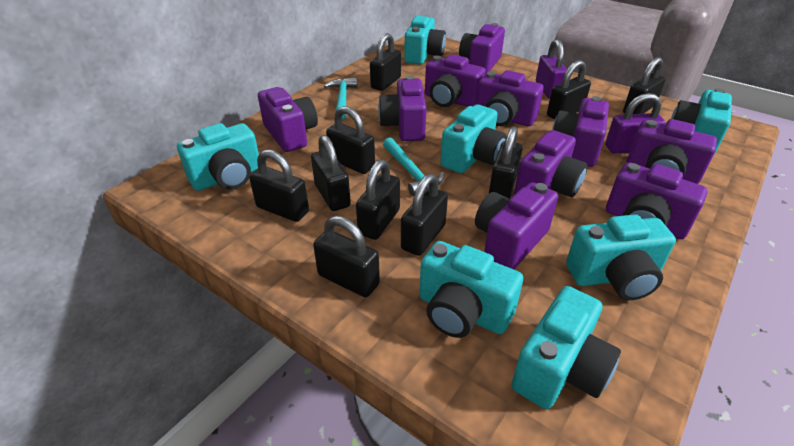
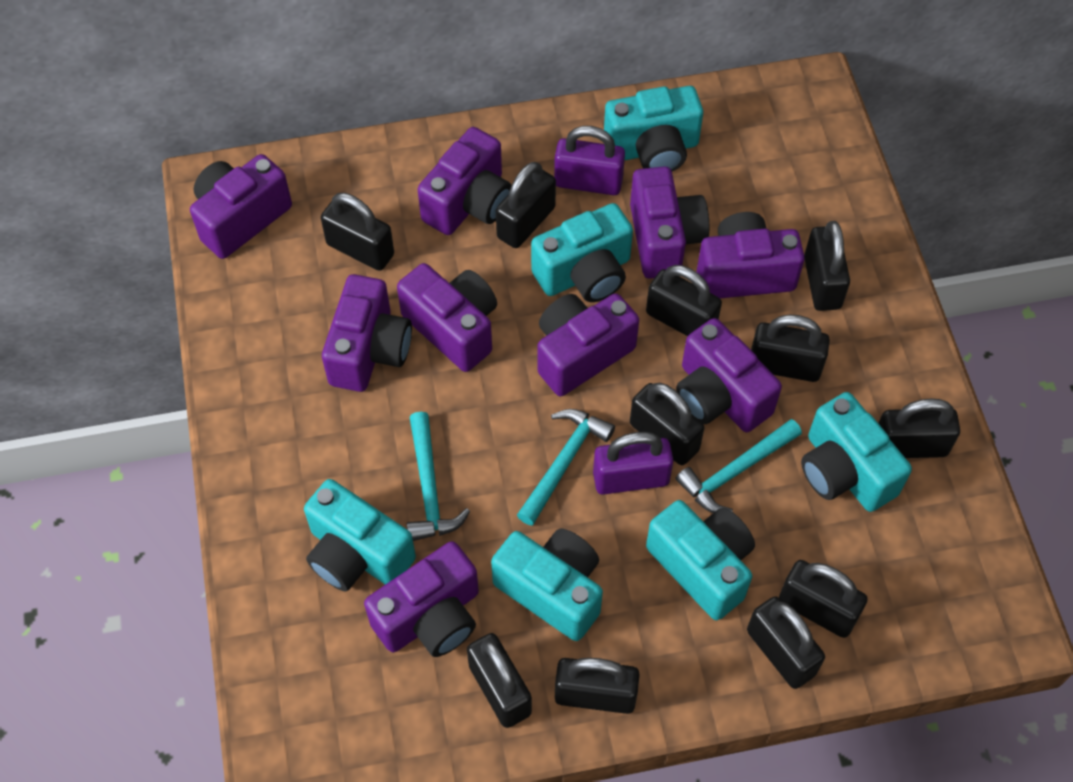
black padlock: [249,149,309,222] [311,135,351,211] [313,216,380,297] [326,106,375,174] [356,159,400,240] [370,33,401,91] [401,174,448,256] [489,126,523,199] [547,60,591,119] [623,57,666,114] = 10 -> [321,193,394,271] [467,633,532,728] [496,162,556,248] [555,658,640,714] [630,383,704,465] [646,265,722,336] [747,596,825,689] [751,314,830,382] [779,560,868,638] [804,221,850,311] [878,399,960,458] = 11
purple camera: [258,87,318,152] [378,76,427,141] [425,54,486,107] [459,23,505,73] [475,182,558,269] [477,70,544,126] [514,130,588,197] [552,96,609,167] [606,162,708,239] [627,119,717,184] = 10 -> [190,154,292,259] [322,274,412,392] [364,541,479,657] [397,263,497,372] [418,127,512,235] [538,294,639,396] [630,166,709,279] [676,318,782,432] [697,212,805,298] = 9
turquoise camera: [177,123,259,191] [404,16,446,65] [419,241,523,338] [440,105,507,173] [512,286,621,409] [566,214,676,300] [671,88,732,154] = 7 -> [304,479,416,592] [491,529,603,641] [531,203,633,302] [604,86,703,172] [646,500,755,620] [801,392,912,512] = 6
turquoise hammer: [324,77,357,120] [383,138,444,196] = 2 -> [407,412,470,541] [517,409,615,526] [675,419,802,513] = 3

